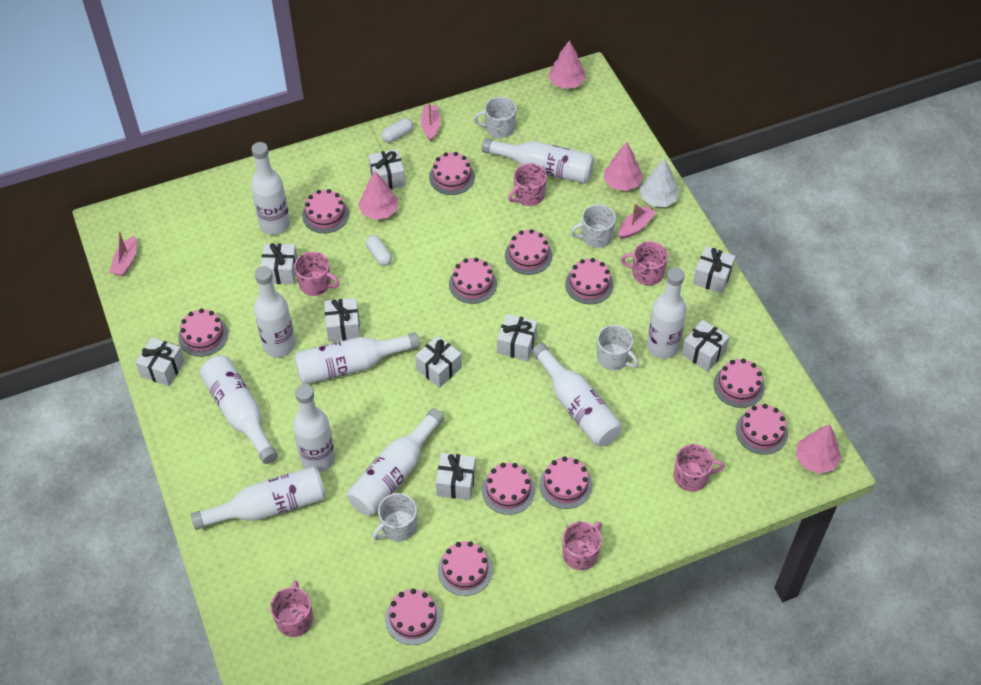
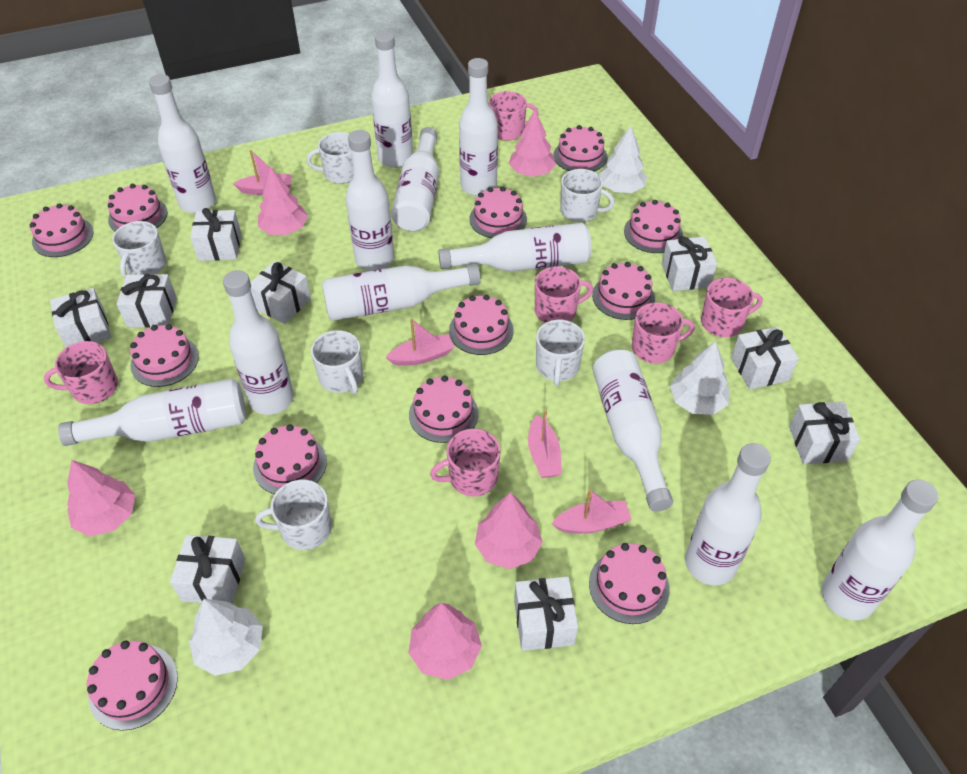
pink boat: [109,232,137,276] [421,103,440,141] [619,203,656,239] = 3 -> [233,150,292,195] [385,319,454,366] [528,410,562,478] [551,489,632,534] = 4
pink tree: [358,171,398,220] [548,40,586,89] [604,142,643,191] [796,424,841,474] = 4 -> [67,460,135,536] [258,166,308,235] [408,603,482,680] [475,492,543,569] [509,110,556,177] = 5
white bottle: [191,466,326,530] [200,356,278,464] [251,142,290,235] [254,266,295,358] [293,384,335,473] [294,332,420,384] [347,408,444,515] [482,138,594,184] [532,343,622,446] [647,268,687,359] = 10 -> [58,378,246,446] [149,74,216,213] [223,270,294,415] [322,264,481,321] [346,130,394,271] [371,31,413,168] [391,127,439,231] [438,223,591,272] [459,58,498,196] [593,349,673,511] [685,443,771,585] [821,480,938,620] = 12
white capsule: [366,235,392,266] [382,118,413,143] = 2 -> none = 0
white mug: [373,493,417,542] [473,97,516,138] [571,204,616,248] [597,325,639,370] = 4 -> [112,221,166,278] [255,480,332,550] [307,132,354,184] [311,330,363,394] [536,320,585,386] [560,169,615,222] = 6
white tree: [639,158,679,207] = 1 -> [189,599,263,676] [599,126,647,193] [670,341,730,415] = 3

